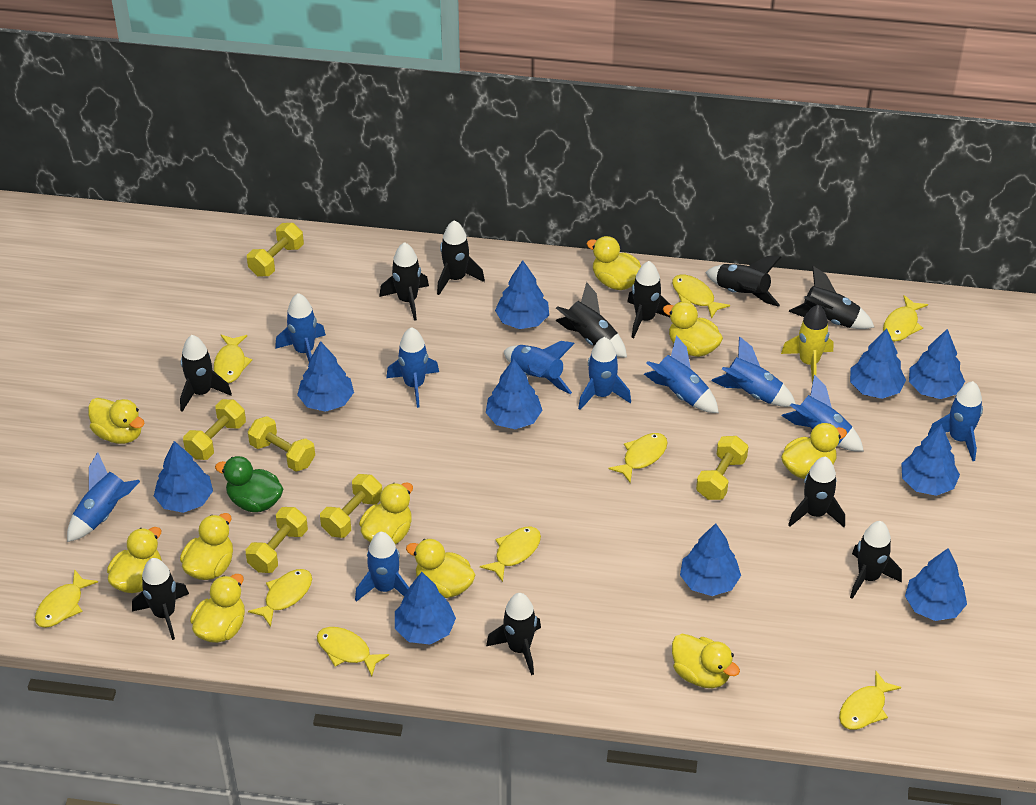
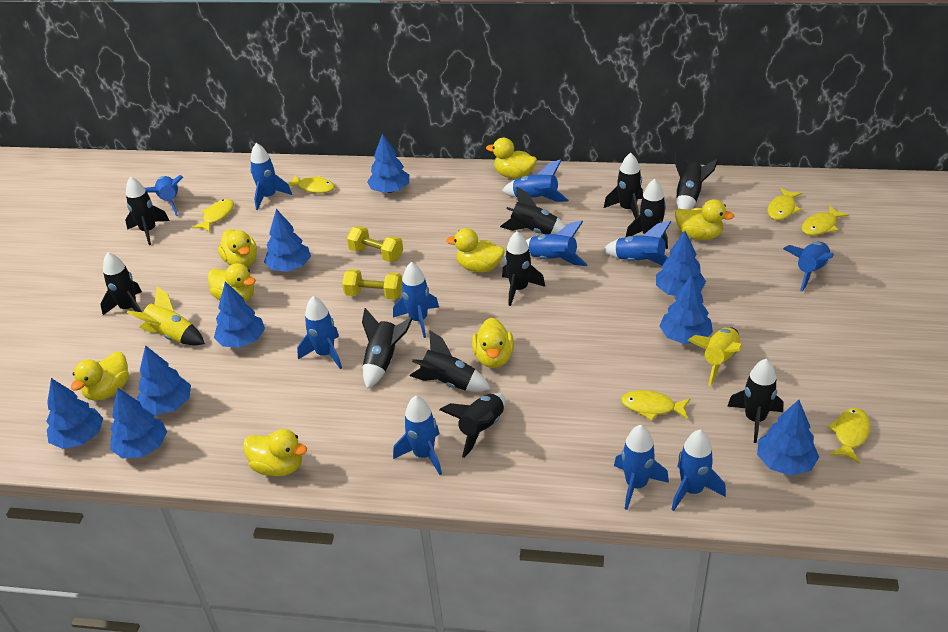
blue rocket: [67,452,140,542] [275,293,326,361] [355,532,409,602] [386,327,439,408] [504,341,575,394] [578,337,631,410] [644,335,719,413] [711,336,796,407] [782,374,864,451] [928,381,983,461] = 10 -> [145,175,183,216] [250,143,292,210] [297,296,342,369] [393,262,439,338] [393,396,442,475] [502,159,569,202] [526,221,587,266] [603,221,671,266] [614,425,669,510] [671,430,726,511] [783,242,834,292] = 11
blue tree: [154,441,213,513] [297,341,354,412] [395,572,456,645] [486,359,542,429] [495,260,549,329] [680,523,741,596] [850,329,906,399] [901,424,960,496] [905,548,967,621] [909,329,965,399] = 10 -> [46,378,103,449] [110,387,167,458] [137,345,191,415] [214,281,265,348] [264,209,311,272] [367,134,409,193] [656,231,706,296] [660,275,713,344] [757,400,819,476] = 9
green duck: [215,456,283,512] = 1 -> none = 0
yellow duck: [88,398,145,444] [107,527,161,593] [180,513,233,580] [190,574,245,643] [359,482,413,544] [406,539,475,598] [587,236,641,290] [663,301,723,357] [672,634,740,688] [781,423,847,479] = 10 -> [71,351,129,401] [208,263,256,302] [218,229,257,267] [243,429,307,476] [446,228,505,273] [472,318,514,368] [486,138,537,179] [675,199,734,240] = 8
yellow dumbbell: [183,399,246,460] [246,507,308,573] [247,223,304,276] [248,416,315,472] [320,474,382,538] [696,436,748,500] = 6 -> [342,269,402,300] [347,226,403,262] = 2
yellow fish: [35,569,98,628] [214,335,252,383] [248,569,312,627] [317,627,389,676] [480,527,541,582] [608,433,668,483] [672,275,730,319] [839,671,901,730] [883,295,928,341] = 9 -> [192,199,234,232] [288,175,335,193] [621,390,690,421] [767,188,802,220] [802,206,849,236] [827,408,870,464] = 6
yellow rocket: [781,305,833,383] = 1 -> [127,286,205,346] [687,327,742,386] = 2

